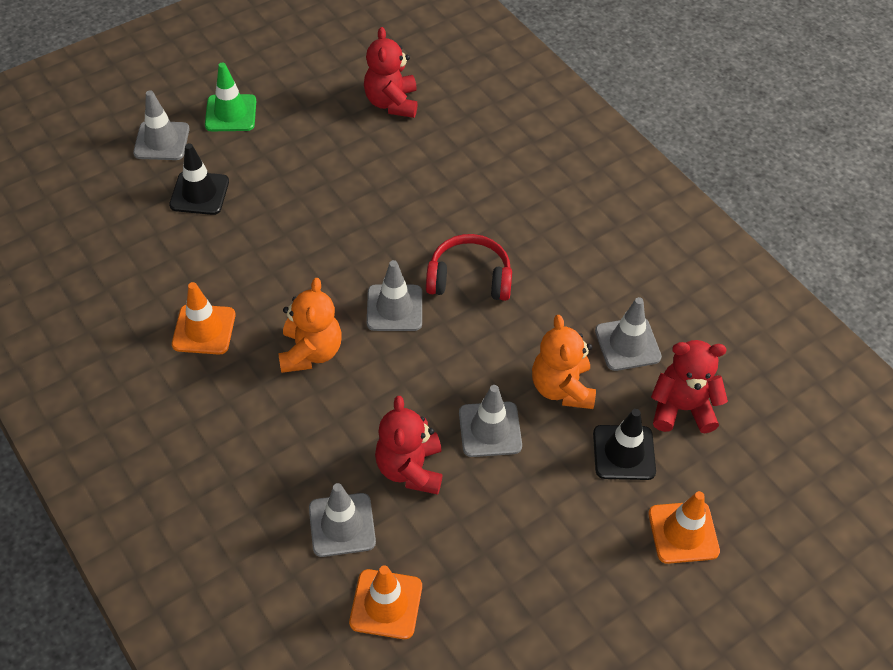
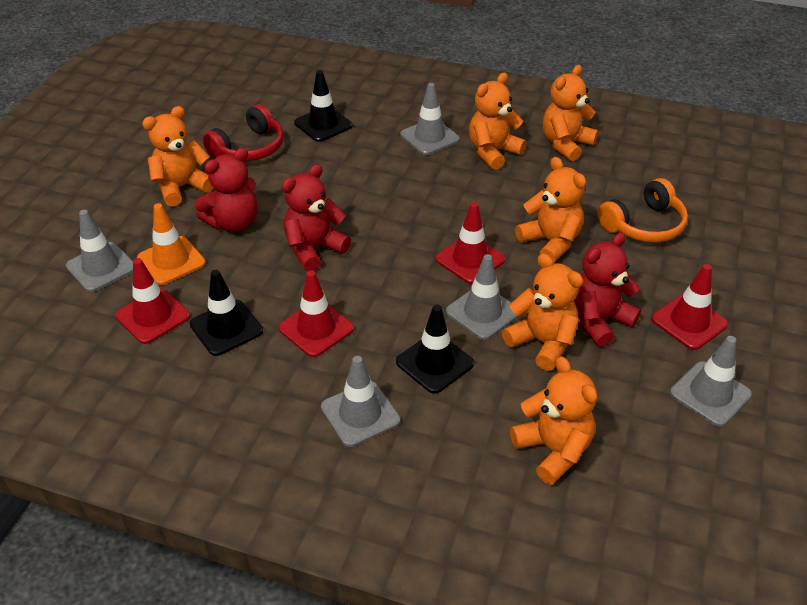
black traffic cone: [169,143,229,215] [593,409,656,480] = 2 -> [190,270,263,356] [294,70,353,142] [396,305,474,394] = 3
green traffic cone: [205,62,256,131] = 1 -> none = 0
orange headphones: none = 0 -> [598,178,688,243] = 1
orange teddy bear: [278,278,342,373] [532,315,596,409] = 2 -> [142,106,213,207] [469,73,526,170] [502,253,583,371] [510,356,597,485] [515,157,586,263] [543,65,598,162] = 6
orange traffic cone: [172,282,235,355] [349,565,422,639] [648,491,720,564] = 3 -> [137,203,206,285] = 1
red traffic cone: none = 0 -> [115,258,190,344] [279,270,354,357] [435,202,505,284] [651,264,728,350] = 4

